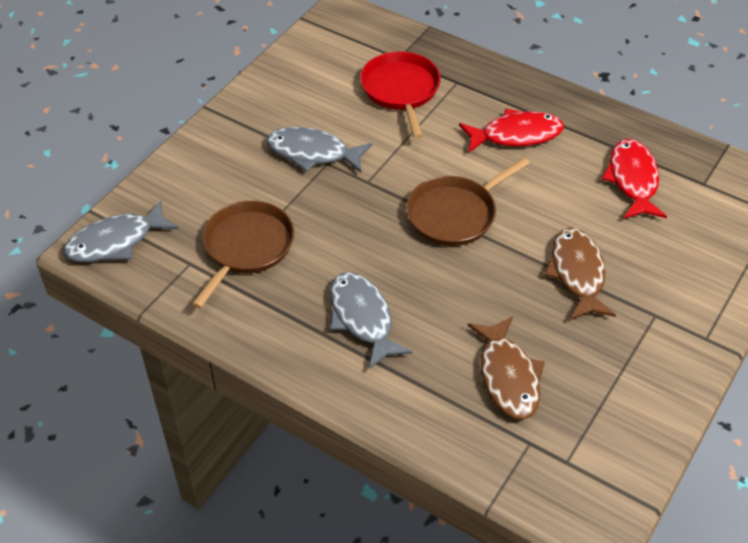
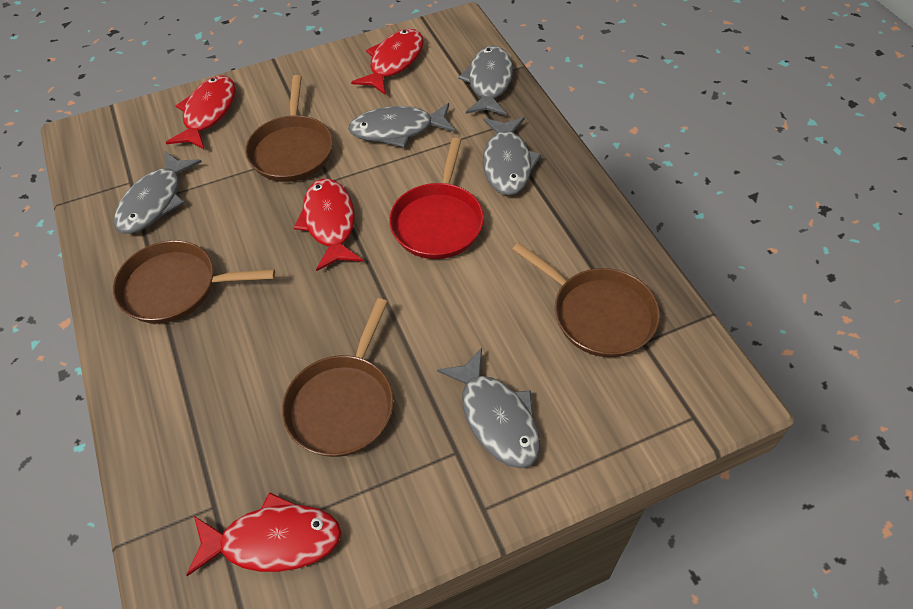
brown fish: [467,316,545,419] [544,227,616,320] = 2 -> none = 0
brown pan: [192,201,294,309] [406,157,530,246] = 2 -> [113,240,275,324] [245,75,333,182] [282,298,394,457] [512,243,660,357] = 4
grey fish: [64,200,179,262] [266,127,372,173] [330,272,413,370] = 3 -> [114,151,202,234] [348,103,455,147] [437,348,540,469] [458,46,513,115] [483,117,542,195] = 5
red fish: [459,108,564,153] [602,139,667,219] = 2 -> [166,76,235,150] [186,492,342,576] [294,179,363,271] [351,29,423,95] = 4

